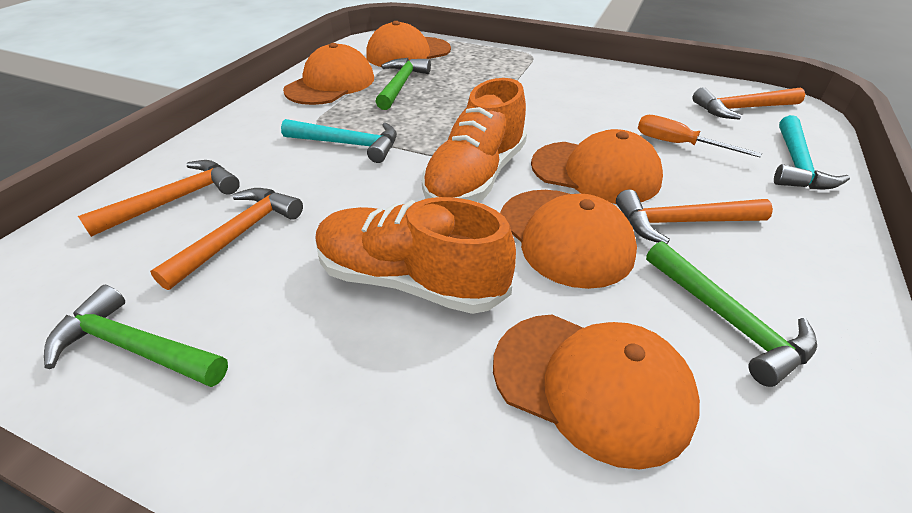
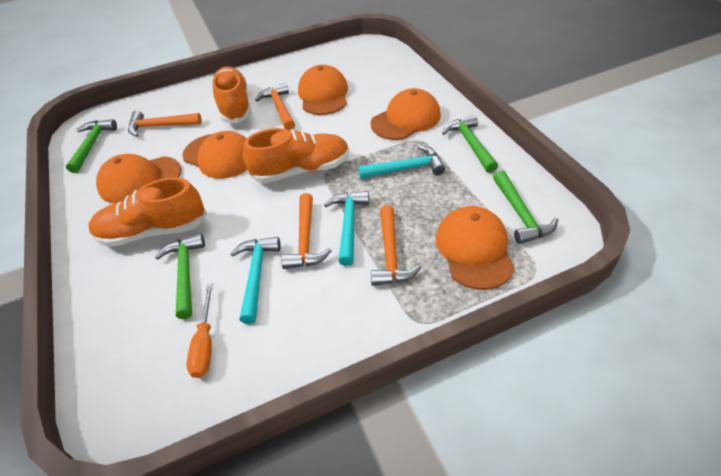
green hammer: [44,285,228,387] [375,58,431,110] [646,241,817,387] = 3 -> [66,119,117,173] [155,233,205,319] [442,115,498,173] [493,171,558,244] = 4
orange shoe: [315,197,516,314] [422,78,527,202] = 2 -> [88,177,207,247] [212,66,252,123] [243,128,349,183] = 3
turquoise hammer: [281,119,397,163] [774,115,850,189] = 2 -> [230,237,281,324] [324,191,369,266] [358,145,445,179] = 3

